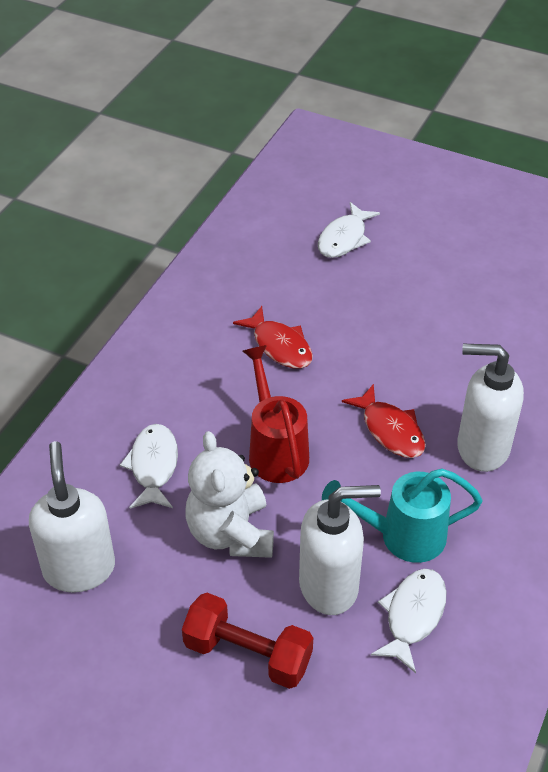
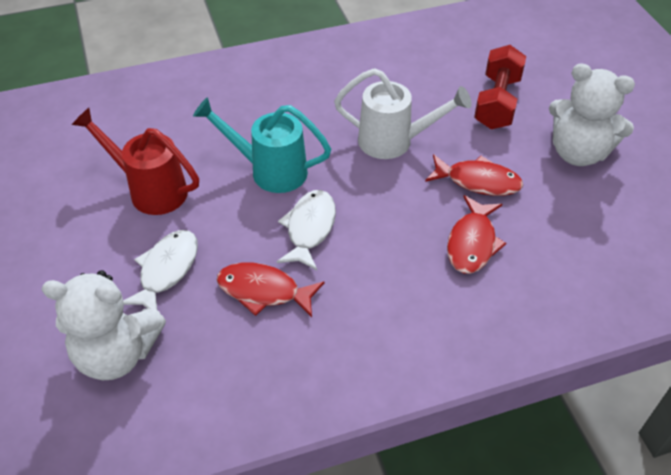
red fish: [233,306,313,369] [342,384,426,458] = 2 -> [217,263,324,317] [425,154,523,196] [447,195,506,274] = 3
white fish: [120,424,178,509] [318,202,380,258] [371,569,446,673] = 3 -> [123,230,198,310] [277,190,336,270] = 2
white soap dispenser: [29,441,115,592] [299,485,381,615] [457,344,524,472] = 3 -> none = 0
white teddy bear: [186,431,274,558] = 1 -> [42,270,166,380] [549,63,635,166] = 2
white watering can: none = 0 -> [334,68,472,159] = 1

